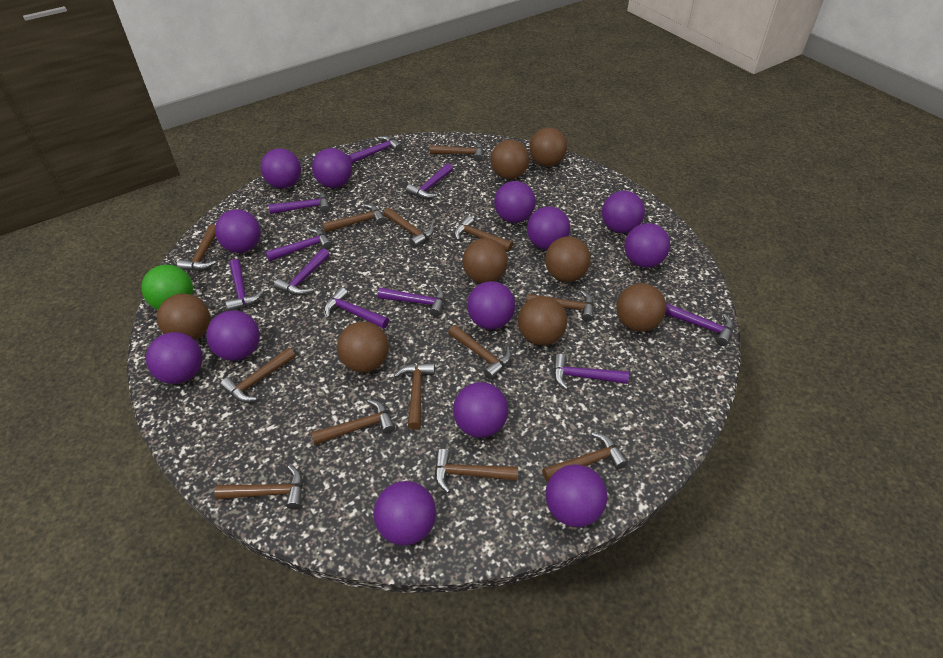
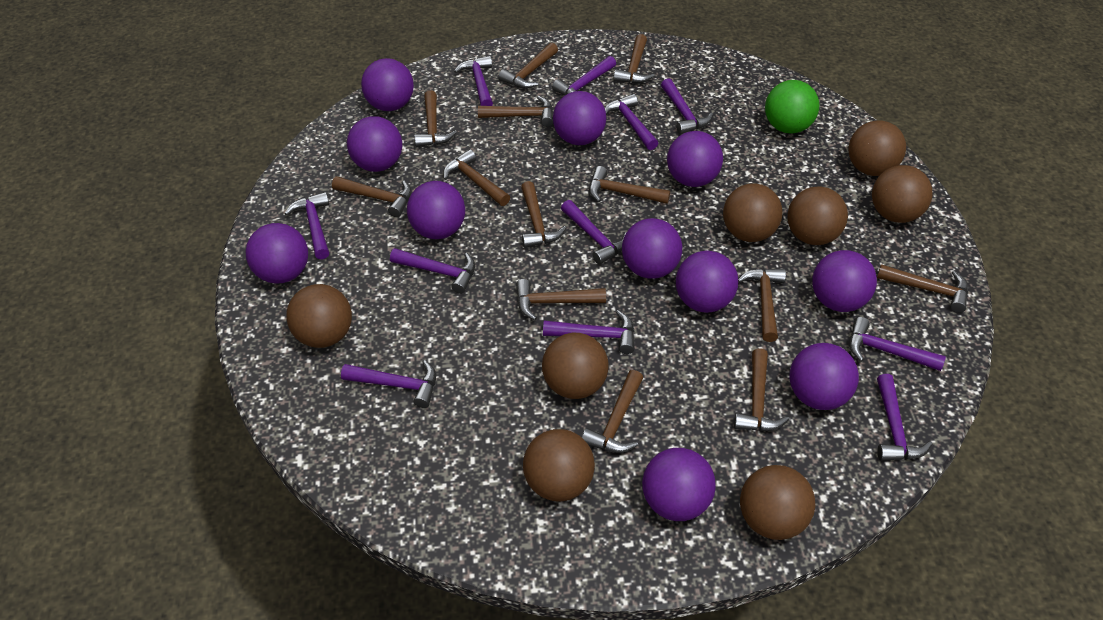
purple ball: [146,332,202,384] [206,310,260,361] [215,209,261,253] [260,148,301,188] [312,148,352,188] [374,481,436,546] [453,382,508,438] [467,281,515,330] [494,181,536,223] [527,207,570,250] [546,465,607,527] [602,191,645,233] [624,223,670,268] = 13 -> [246,223,308,284] [347,116,402,172] [361,58,414,111] [407,181,465,239] [553,91,606,145] [622,218,682,279] [642,448,716,521] [667,131,723,187] [676,250,738,313] [789,343,859,410] [812,250,877,312] = 11
purple hammer: [226,259,263,311] [266,229,332,261] [268,191,330,214] [274,248,330,295] [324,287,389,329] [348,136,402,164] [378,286,445,317] [406,163,453,199] [553,354,629,390] [665,303,733,346] = 10 -> [284,192,329,259] [341,360,436,408] [390,248,475,294] [454,56,493,106] [543,310,635,354] [552,56,616,95] [561,200,627,265] [605,94,658,150] [661,78,713,134] [849,317,946,371] [877,374,932,461] = 11

